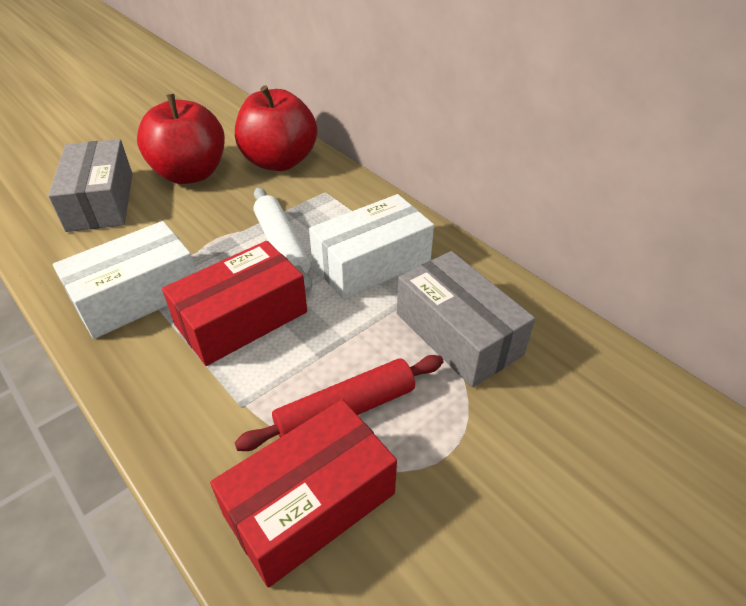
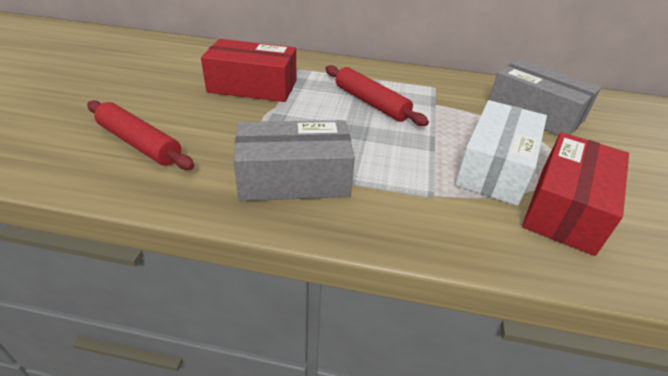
red apple: [137,94,225,184] [235,85,317,171] = 2 -> none = 0
red rolling pin: [234,355,444,451] = 1 -> [87,100,194,170] [325,65,429,126] = 2
white box: [53,221,196,339] [309,194,434,300] = 2 -> [455,100,547,206] = 1
white rolling pin: [254,188,312,292] = 1 -> none = 0

